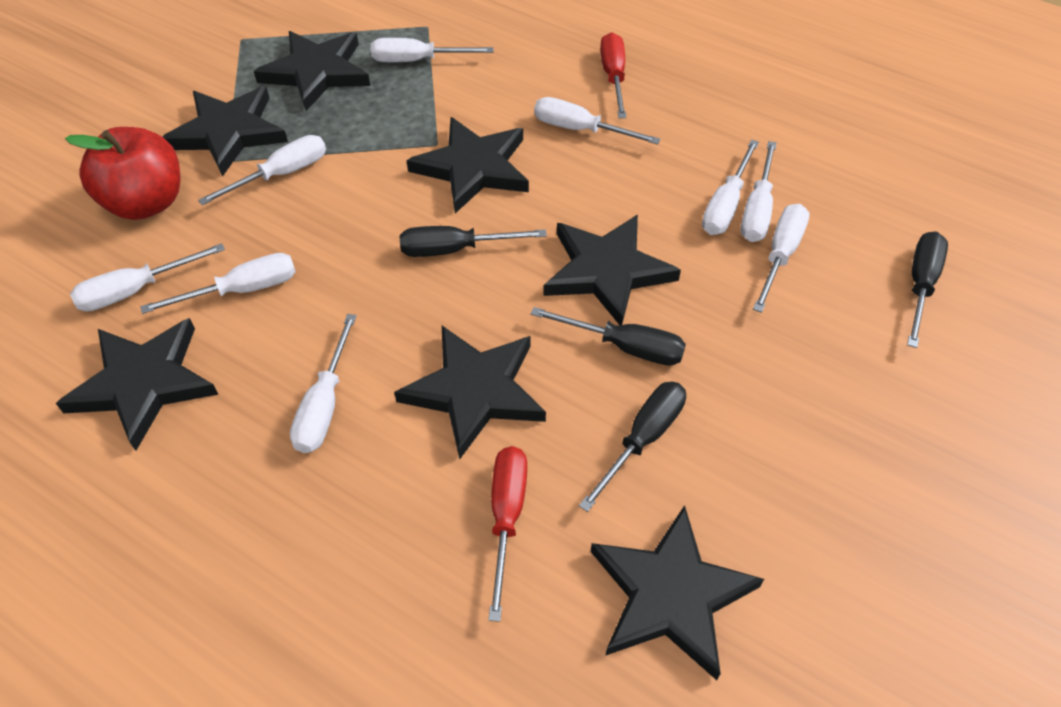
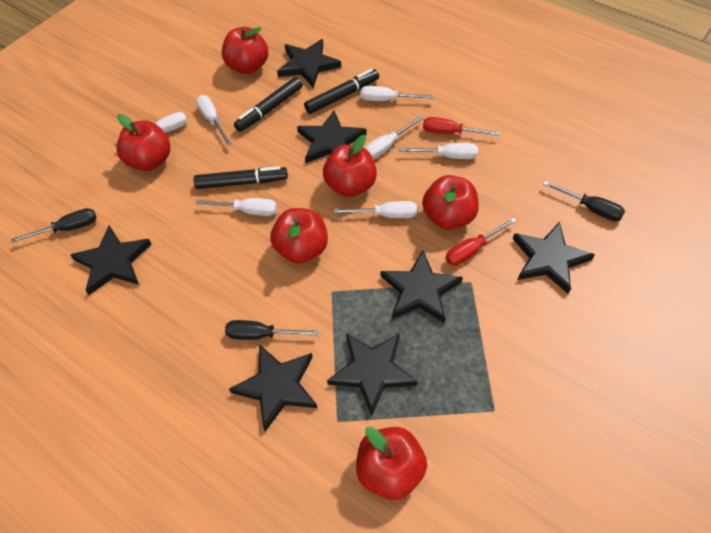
black marker: none = 0 -> [194,166,288,189] [234,77,303,132] [304,69,379,114] = 3
black screwdriver: [400,226,547,257] [531,307,686,366] [579,382,686,512] [907,232,948,348] = 4 -> [11,208,97,243] [225,320,319,340] [543,181,625,221] = 3
red apple: [65,127,181,220] = 1 -> [117,114,170,171] [222,27,268,74] [270,208,328,264] [323,135,377,197] [356,427,427,500] [422,175,479,230] = 6
white screwdriver: [70,243,225,311] [140,253,296,314] [198,135,326,205] [290,314,357,453] [371,38,494,62] [534,97,661,145] [702,140,759,235] [741,141,777,242] [753,204,810,313] = 9 -> [115,112,187,148] [196,95,231,145] [196,198,277,216] [334,201,417,218] [360,86,434,101] [364,116,423,159] [399,143,478,159] = 7

